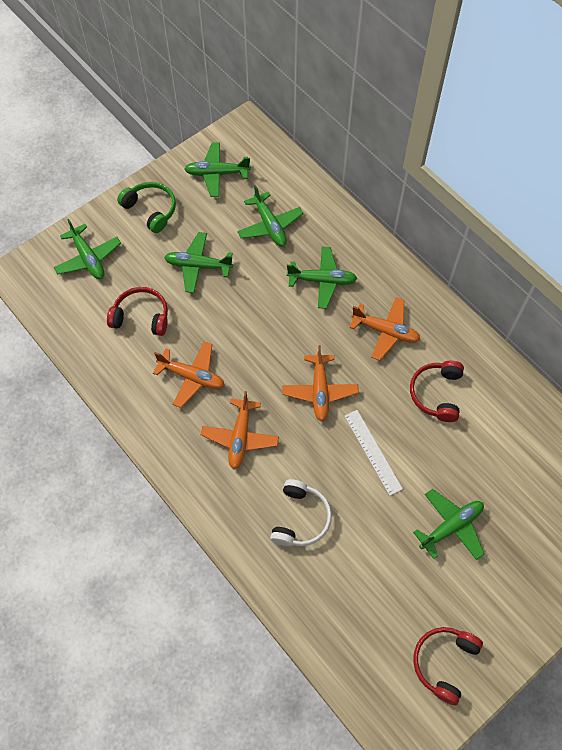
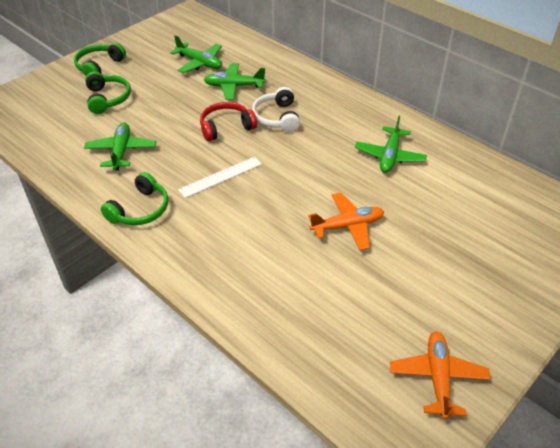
green headphones: [117,182,176,233] = 1 -> [74,43,126,76] [85,71,131,114] [101,172,168,225] = 3
green plane: [53,219,121,279] [164,232,233,293] [185,143,251,197] [237,185,303,247] [287,247,357,309] [413,489,484,560] = 6 -> [84,122,156,170] [170,35,222,73] [204,63,266,100] [355,116,427,173] = 4
orange plane: [153,341,225,408] [201,391,279,469] [282,345,359,421] [350,297,420,361] = 4 -> [308,192,384,250] [390,331,491,420] = 2
red headphones: [107,287,168,336] [410,361,464,422] [413,627,483,705] = 3 -> [200,102,257,141] = 1

